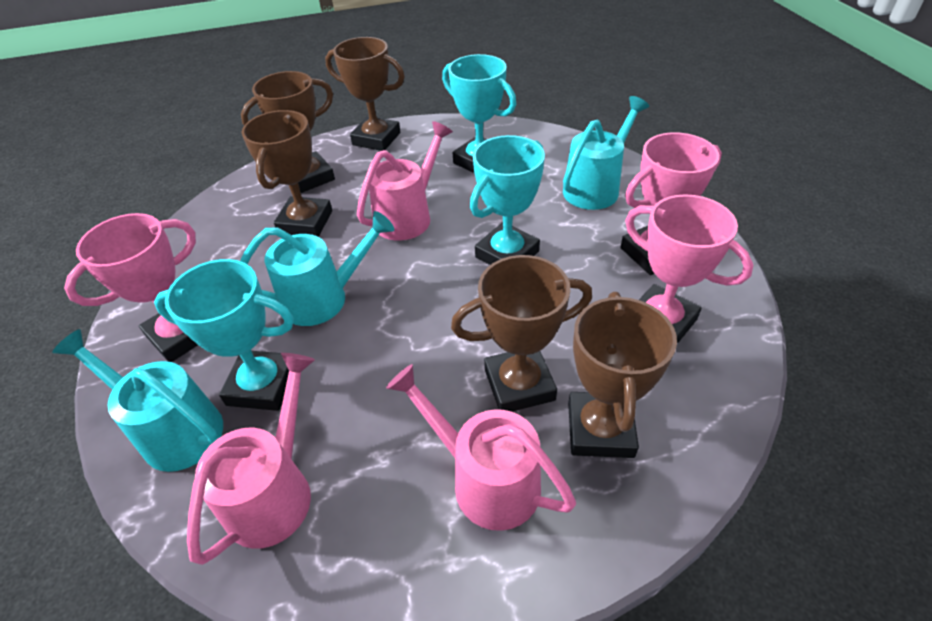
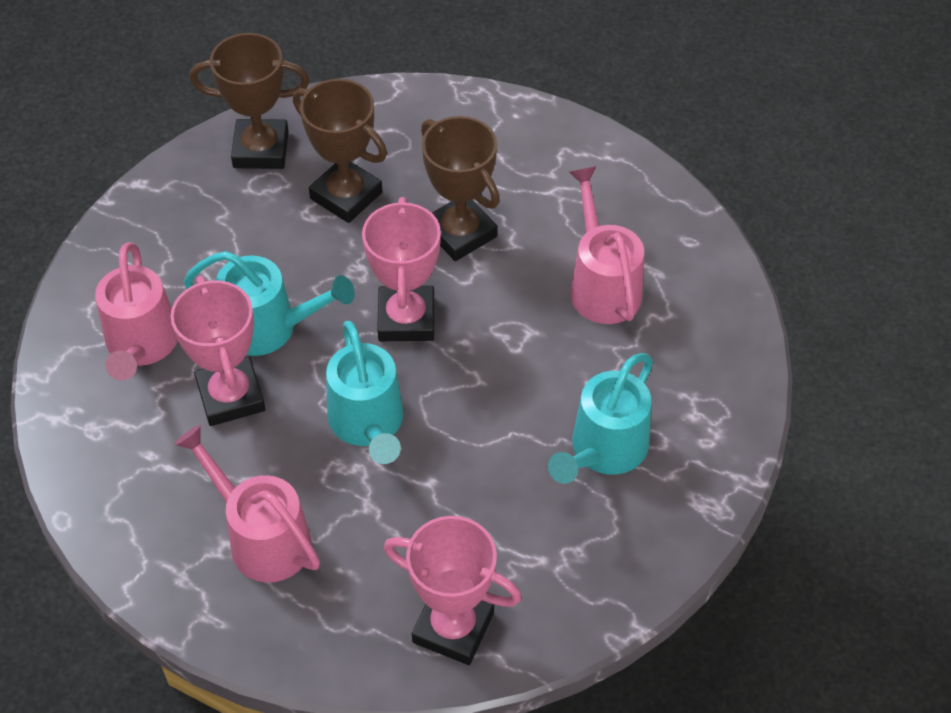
brown trophy: [241,71,335,193] [241,110,332,237] [325,37,405,151] [451,255,592,412] [568,292,677,458] = 5 -> [190,33,310,169] [293,79,387,223] [421,116,500,261] = 3
turquoise trophy: [154,259,294,411] [442,54,516,173] [470,135,545,265] = 3 -> none = 0

